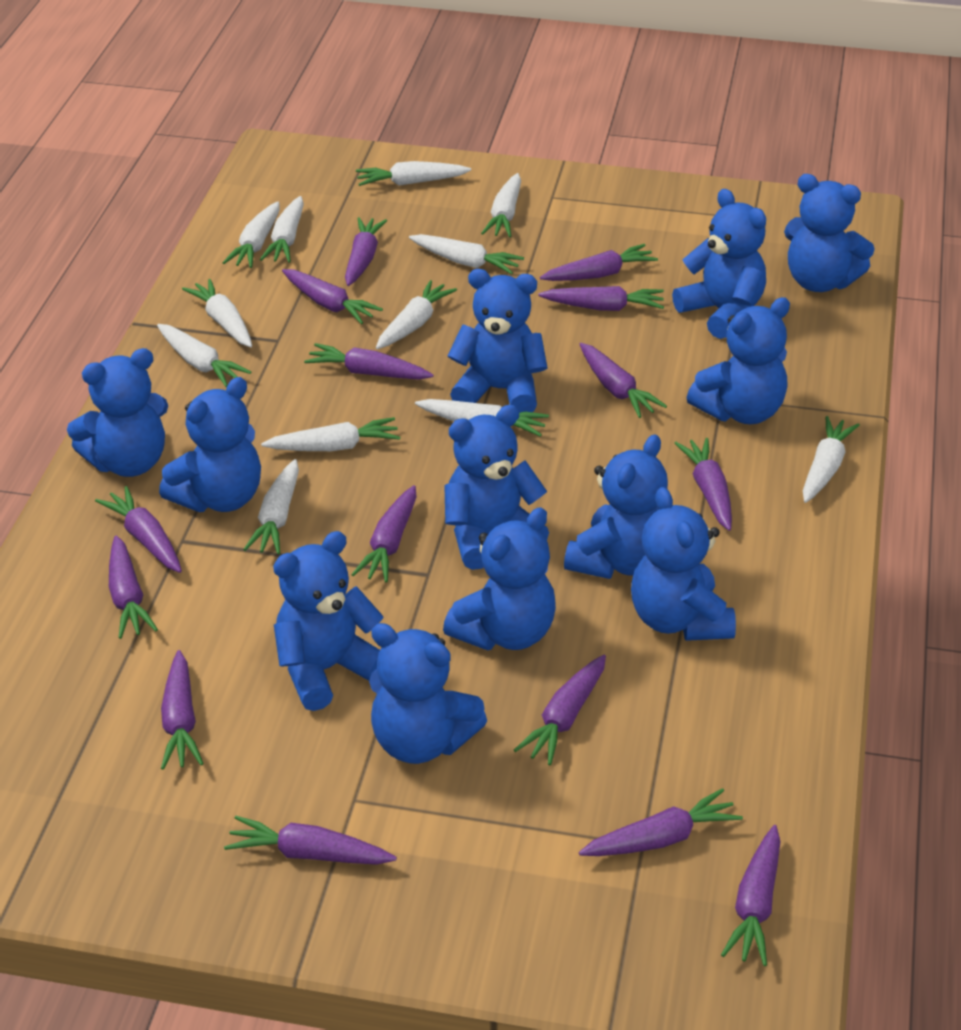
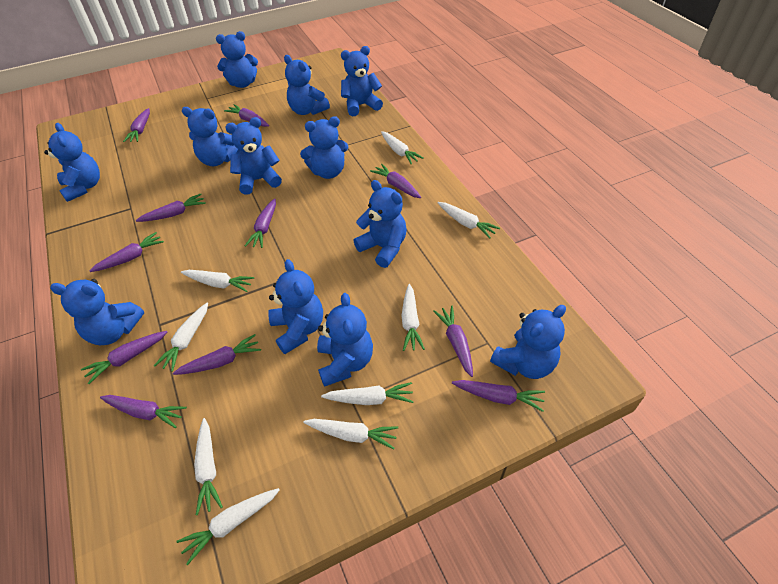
purple carrot: [95,486,182,573] [109,535,158,639] [161,650,204,770] [224,816,397,865] [282,269,383,324] [304,343,434,380] [345,217,387,286] [351,485,417,582] [514,655,606,765] [538,286,664,311] [540,244,658,281] [579,788,743,856] [580,343,667,418] [674,438,732,531] [721,825,781,966] = 15 -> [81,331,168,384] [90,232,164,272] [100,395,187,428] [123,108,150,142] [135,194,206,222] [173,334,261,375] [224,104,269,127] [245,198,276,248] [370,164,421,198] [433,306,473,377] [452,380,545,412] = 11
white carrot: [157,324,251,387] [182,279,252,347] [223,201,280,268] [243,459,299,554] [260,196,304,263] [261,417,400,451] [356,161,471,186] [376,280,457,349] [409,234,524,274] [415,399,549,437] [481,173,521,237] [803,416,860,503] = 12 -> [154,303,208,372] [176,488,280,565] [181,270,254,292] [194,418,223,515] [303,419,398,450] [321,382,414,405] [381,131,423,165] [401,284,425,351] [438,202,500,238] = 9

